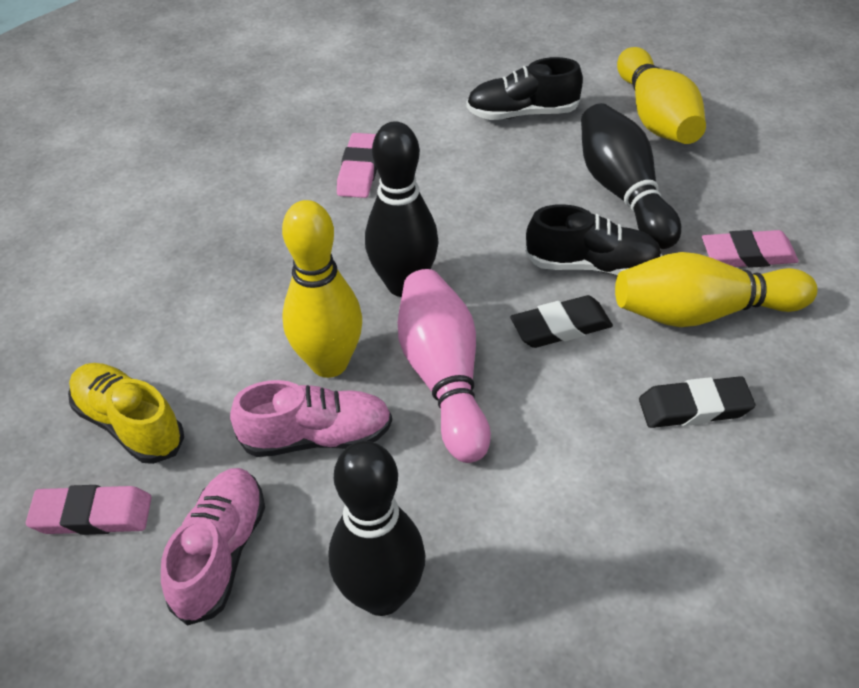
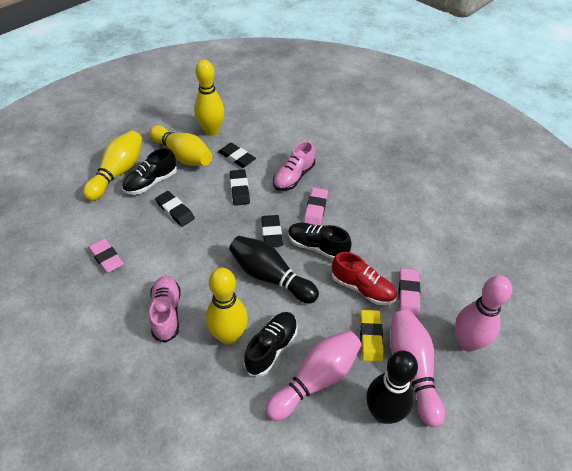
black bowling pin: [328,441,426,616] [365,121,439,297] [581,103,681,249] = 3 -> [229,236,319,303] [366,351,418,424] = 2
black eraser: [510,295,613,348] [639,376,756,428] = 2 -> [155,191,195,227] [218,143,256,168] [230,169,250,206] [261,215,283,247] = 4
black shoe: [466,57,583,120] [525,204,662,275] = 2 -> [122,148,177,195] [244,312,298,377] [288,223,352,259] = 3
pink bowling pin: [398,269,491,463] = 1 -> [265,330,362,421] [390,310,445,427] [455,275,512,352] = 3
red shoe: none = 0 -> [332,252,397,305] = 1
yellow bowling pin: [282,200,362,378] [615,252,818,327] [617,47,706,144] = 3 -> [83,131,142,201] [149,125,212,166] [194,60,224,136] [206,268,248,345] = 4
yellow eraser: none = 0 -> [360,310,384,362] = 1
yellow shoe: [68,363,184,464] = 1 -> none = 0

